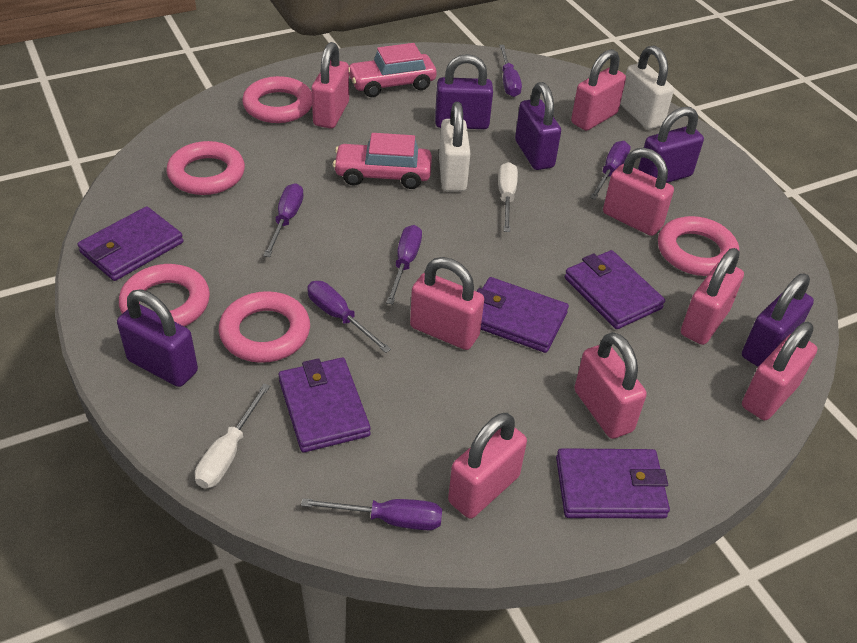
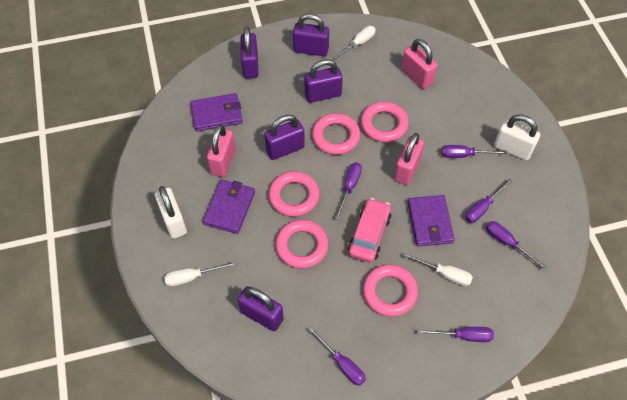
pink car: [333,133,432,189] [349,43,437,97] = 2 -> [348,198,392,263] = 1
pink padlock: [311,42,349,129] [410,257,484,350] [448,413,527,519] [571,49,626,131] [574,332,647,439] [603,147,674,236] [681,248,744,345] [742,322,817,420] = 8 -> [207,124,235,177] [394,133,424,185] [401,39,438,89] = 3
purple wallet: [77,206,183,281] [279,358,371,452] [476,277,569,353] [556,448,670,518] [565,250,665,329] = 5 -> [190,93,243,131] [203,180,255,234] [408,195,455,246] = 3
white screwdriver: [195,384,270,488] [499,162,518,232] = 2 -> [164,261,236,287] [331,26,376,61] [403,252,473,286] = 3

